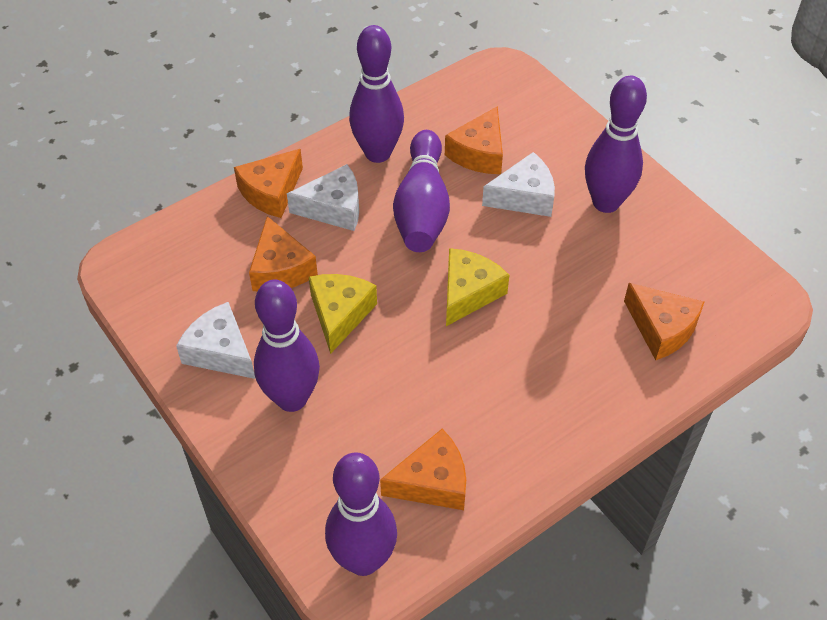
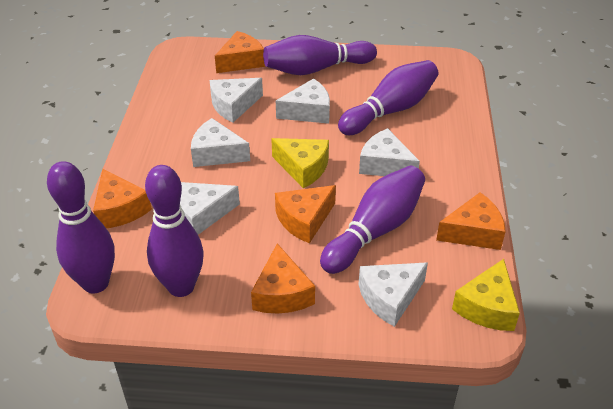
white cheese: [176,302,255,379] [287,164,359,231] [482,152,555,217] = 3 -> [180,182,240,235] [191,118,250,167] [209,78,263,122] [276,78,330,124] [358,262,428,327] [359,128,420,176] = 6

